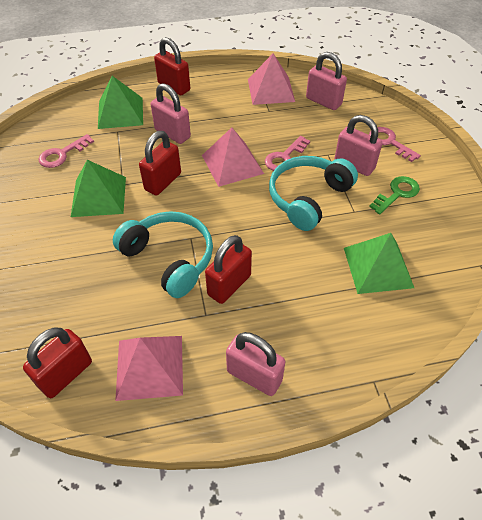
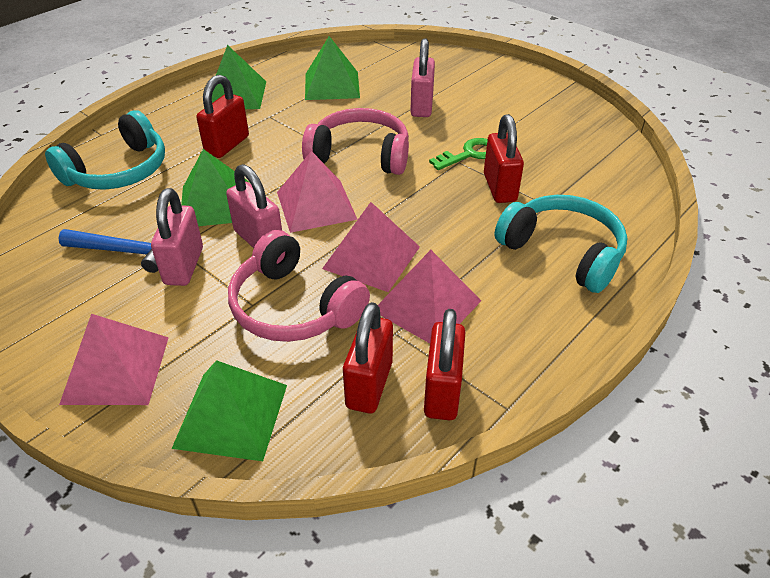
blue hammer: none = 0 -> [58,229,158,273] = 1
green pyramid: [71,160,126,217] [98,76,143,129] [344,233,414,294] = 3 -> [172,360,287,461] [181,149,249,226] [212,45,266,109] [305,36,360,100] = 4
pink headphones: none = 0 -> [228,230,370,342] [302,108,409,175] = 2
pink key: [39,134,94,168] [265,136,310,171] [369,127,421,162] = 3 -> none = 0
pink padlock: [151,83,191,144] [226,332,286,396] [306,52,347,110] [334,115,383,176] = 4 -> [151,188,203,286] [226,164,282,248] [410,38,435,117] = 3
pink pyramid: [115,336,183,401] [202,127,264,187] [248,54,295,105] = 3 -> [59,314,169,405] [277,151,358,233] [322,202,420,292] [378,250,481,344] = 4

